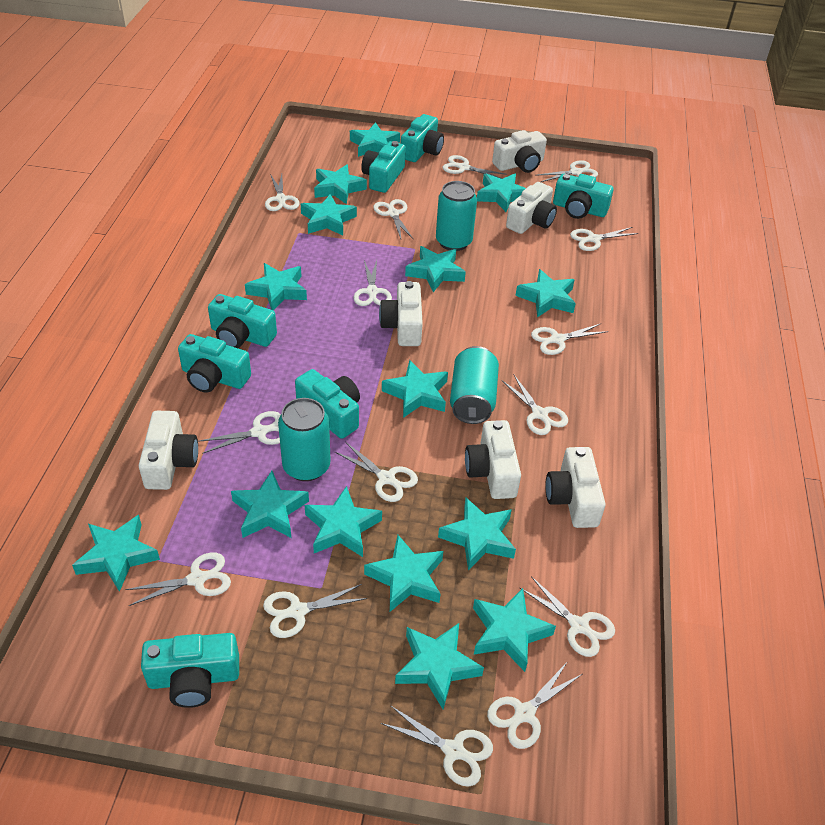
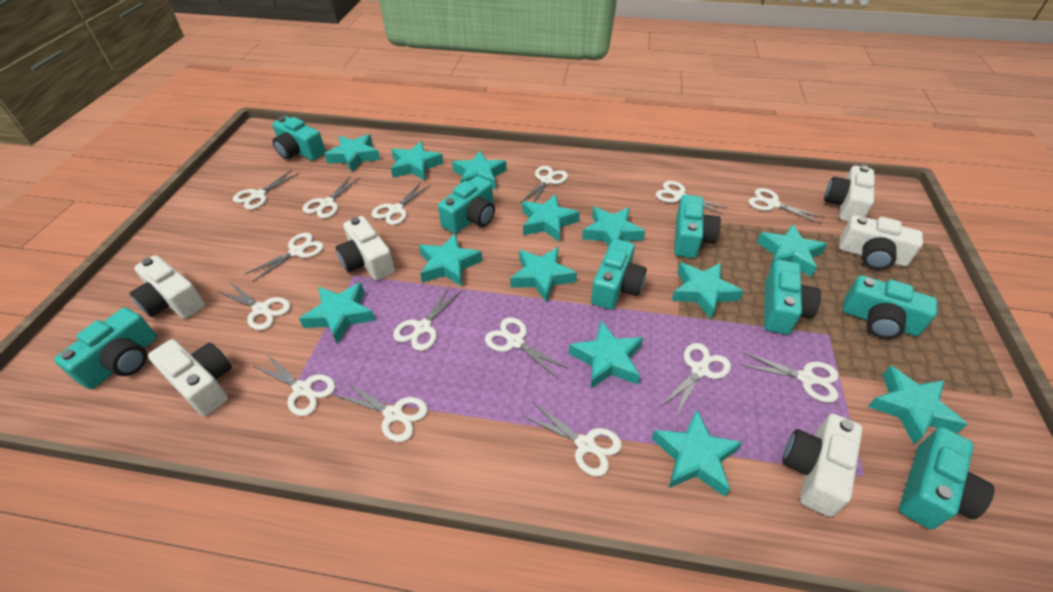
turquoise camera: [141,633,239,708] [178,334,251,393] [208,294,277,348] [295,369,360,439] [361,141,406,193] [401,114,444,162] [553,174,614,219] = 7 -> [54,308,157,389] [272,116,326,160] [438,176,495,234] [591,239,647,310] [674,195,721,258] [764,260,821,335] [842,275,937,339] [899,427,995,529] = 8
turquoise can: [278,398,331,481] [436,181,477,251] [450,346,499,424] = 3 -> none = 0
turquoise star: [72,515,160,592] [231,471,309,538] [245,263,307,310] [301,194,357,235] [305,486,382,557] [314,164,367,204] [350,122,400,157] [364,535,443,612] [382,360,448,418] [395,623,484,709] [405,246,466,292] [438,498,516,571] [473,588,556,672] [477,173,526,212] [515,269,576,317] = 15 -> [299,282,375,344] [324,134,380,172] [391,141,444,181] [419,233,482,287] [452,151,507,190] [510,247,577,302] [522,194,580,242] [569,321,643,389] [582,207,645,247] [652,410,743,496] [671,263,744,319] [757,224,827,277] [868,365,968,445] = 13

